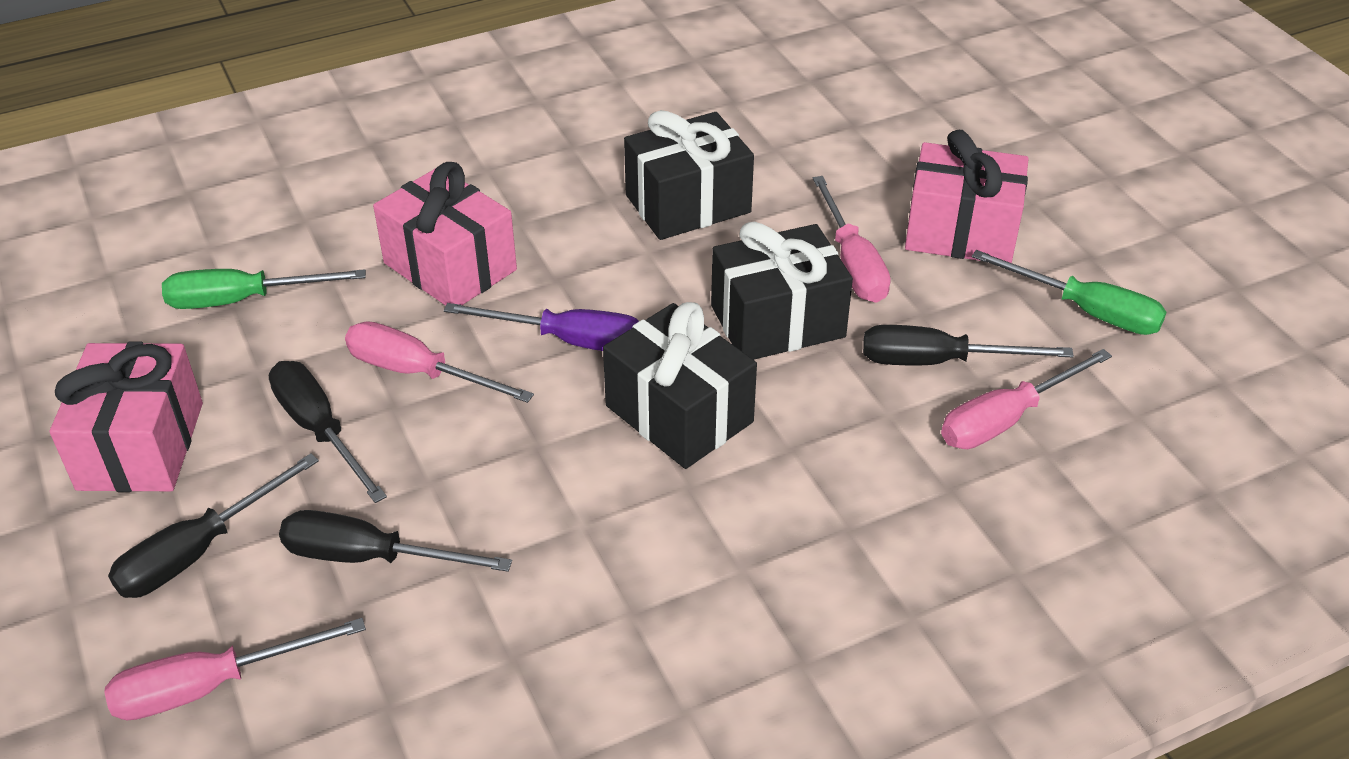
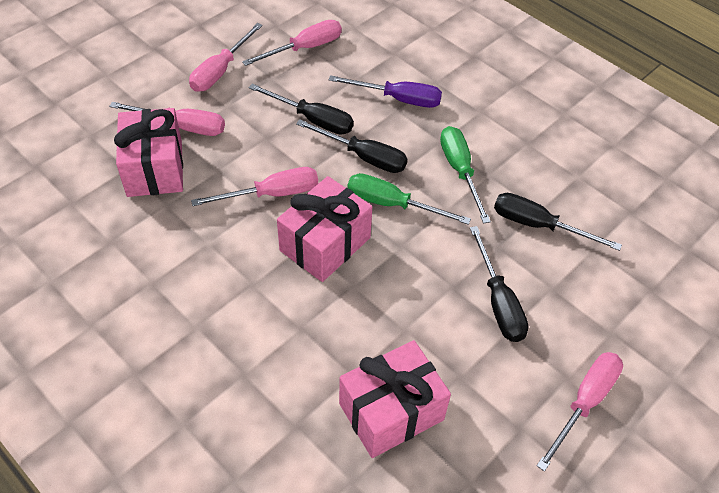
black gift: [603,302,757,469] [624,110,754,240] [711,222,853,360] = 3 -> none = 0
pink screwdriver: [104,618,366,720] [345,322,534,403] [813,176,891,303] [941,349,1112,449] = 4 -> [109,102,225,136] [189,23,263,92] [191,167,318,206] [242,20,342,66] [537,352,623,471] = 5

